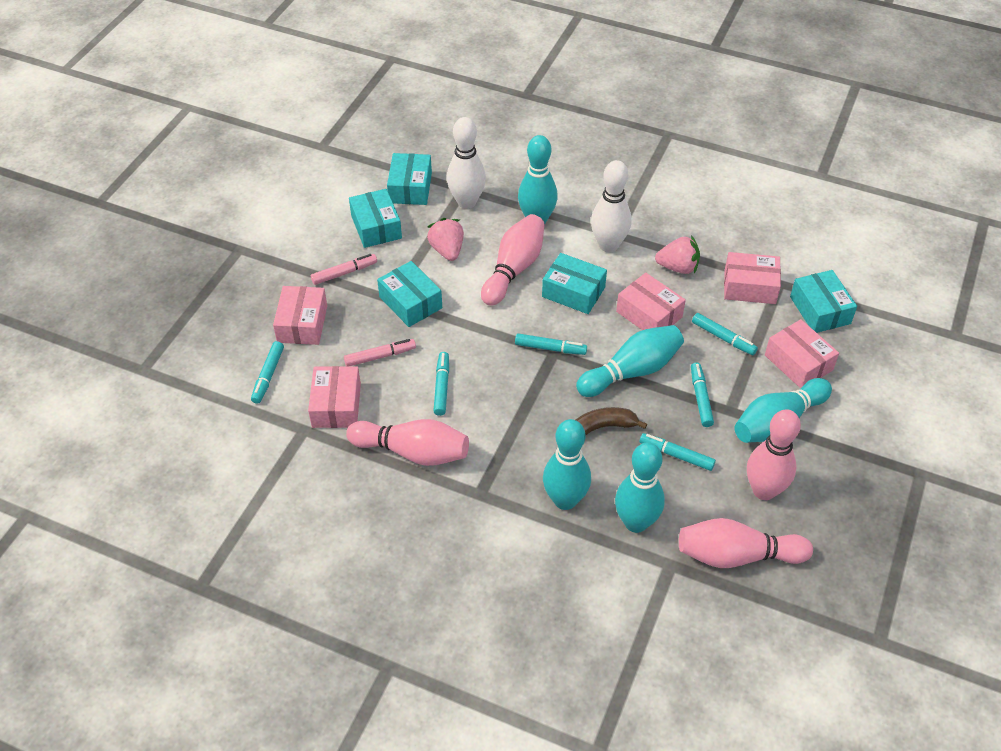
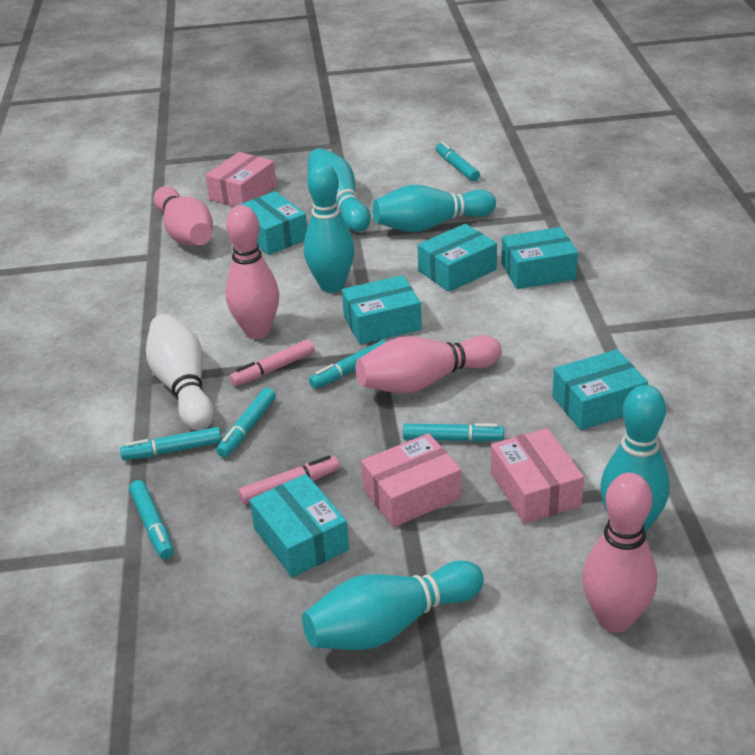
brown banana: [576,407,647,435] = 1 -> none = 0
pink box: [273,286,327,345] [308,366,361,428] [616,273,686,330] [724,252,781,304] [765,319,839,389] = 5 -> [206,152,277,207] [361,433,461,527] [491,428,584,524] = 3
pink strawberry: [427,218,464,261] [655,235,700,274] = 2 -> none = 0
turquoise box: [349,189,402,248] [377,261,442,327] [387,153,432,205] [542,253,607,314] [790,270,857,333] = 5 -> [237,191,307,255] [250,474,349,578] [342,275,422,344] [417,224,497,292] [501,227,578,289] [552,349,648,430] = 6
white bowling pin: [447,117,486,209] [591,160,631,252] = 2 -> [146,314,214,431] = 1

